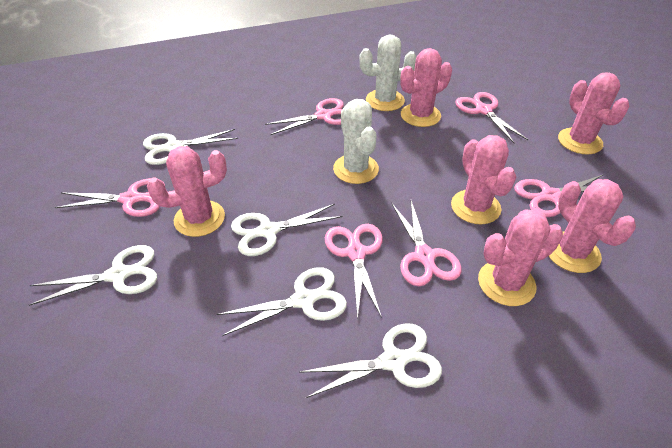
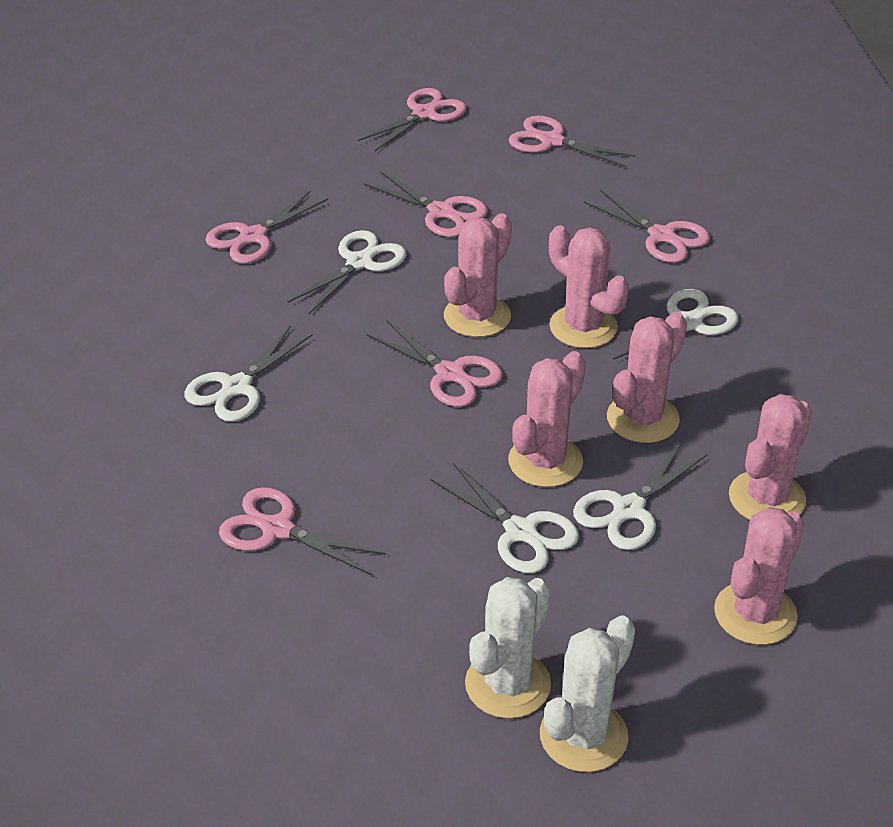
pink scissors: [54,178,165,217] [265,98,344,135] [325,224,383,320] [391,201,462,286] [455,92,528,143] [514,174,604,217] = 6 -> [206,190,328,264] [219,487,386,575] [358,88,466,151] [364,171,488,237] [367,320,503,407] [509,116,636,167] [584,190,710,263] = 7

